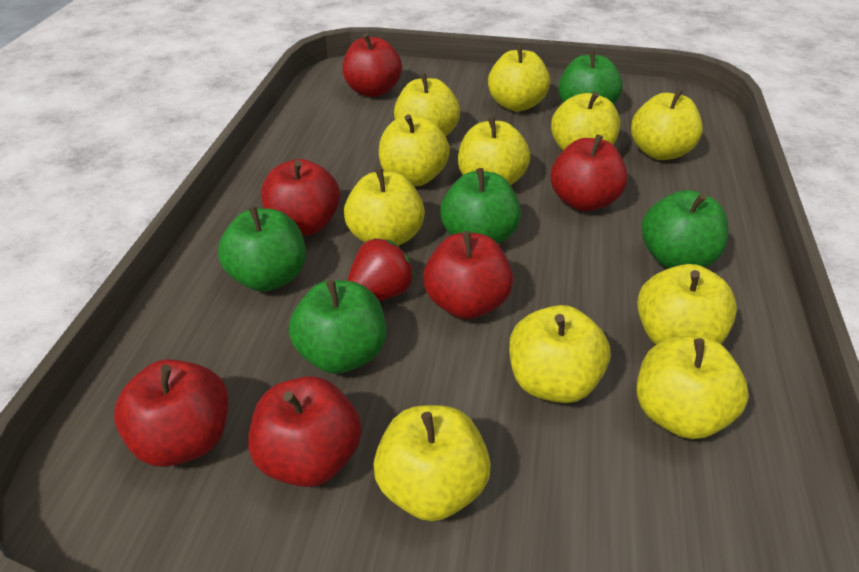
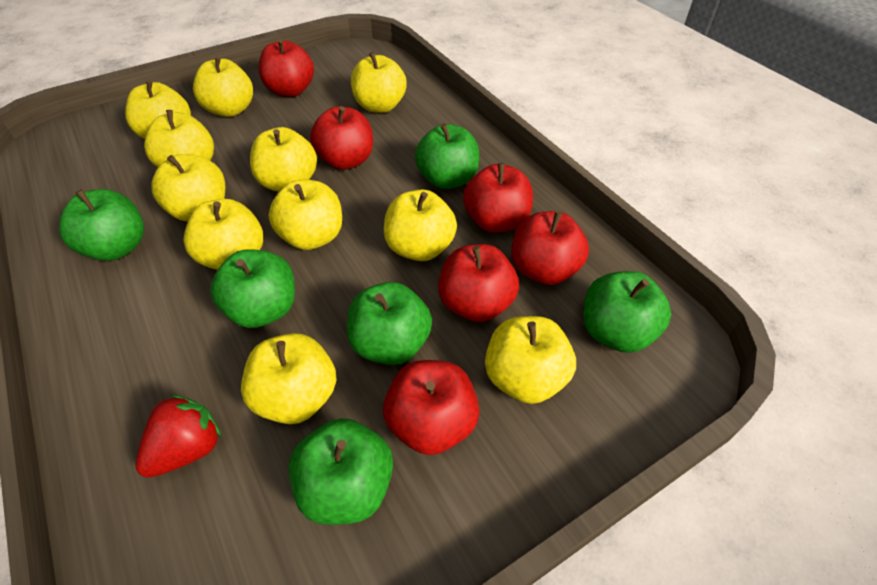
green apple: [218,206,306,292] [289,280,386,374] [440,168,521,244] [559,50,622,105] [642,190,729,269] = 5 -> [59,189,144,261] [210,249,295,328] [289,418,393,525] [347,282,432,365] [415,123,479,189] [583,271,671,353] = 6

